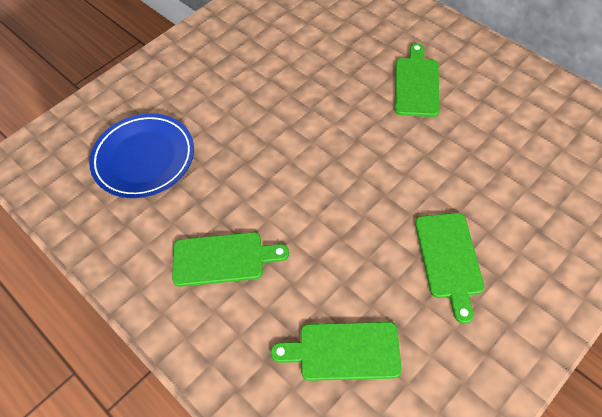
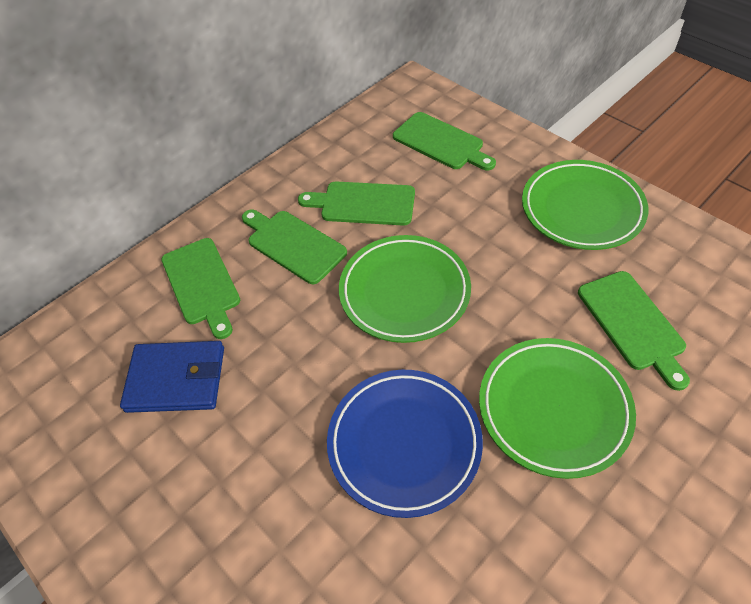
blue wallet: none = 0 -> [120,341,224,413] = 1
green cutting board: [172,232,289,287] [271,322,402,381] [395,43,440,117] [415,213,485,324] = 4 -> [161,238,240,339] [242,210,347,284] [298,182,415,226] [393,112,496,170] [578,271,690,391] = 5
green plate: none = 0 -> [339,235,471,343] [479,338,636,479] [522,160,648,250] = 3

